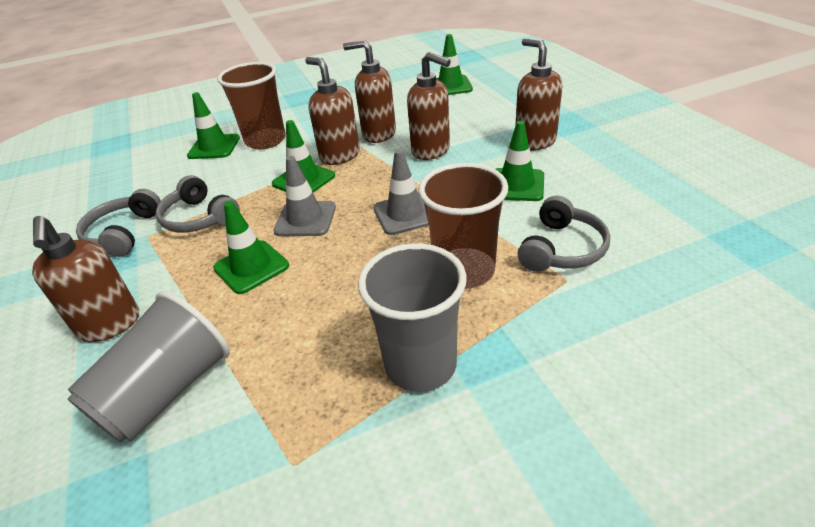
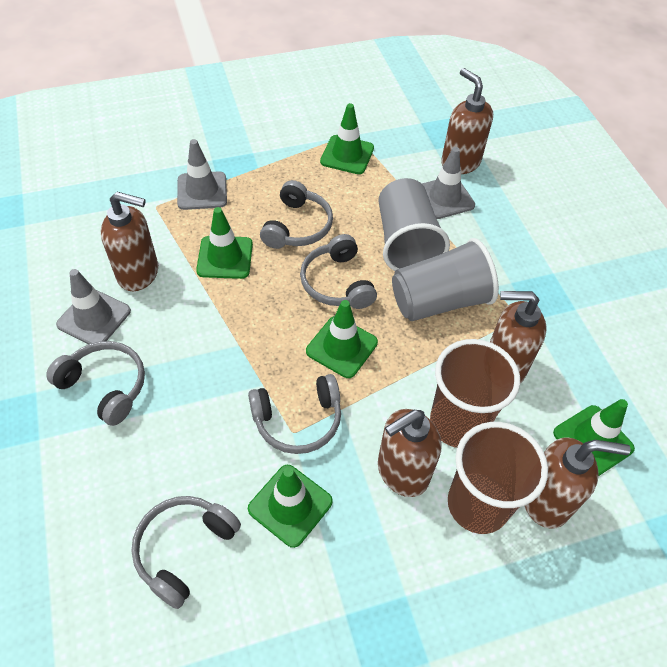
grey headphones: [76,189,161,257] [156,175,240,233] [518,196,610,272] = 3 -> [46,341,145,426] [131,496,241,609] [248,374,341,454] [260,180,333,249] [300,234,377,309] = 5
grey traffic cone: [273,156,336,236] [373,149,429,235] = 2 -> [56,269,131,344] [177,139,227,210] [422,147,475,219] = 3

